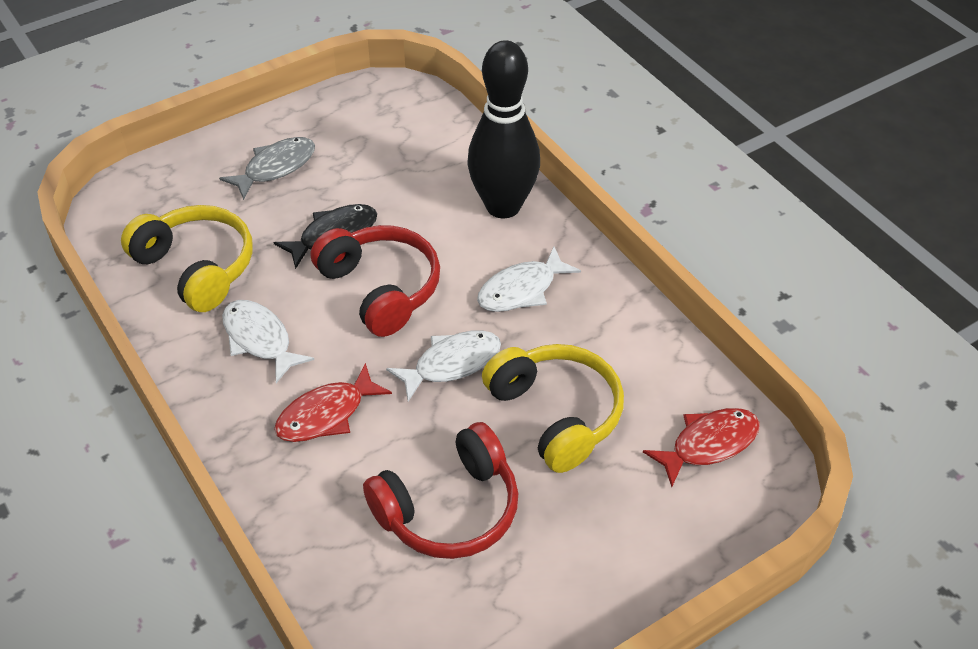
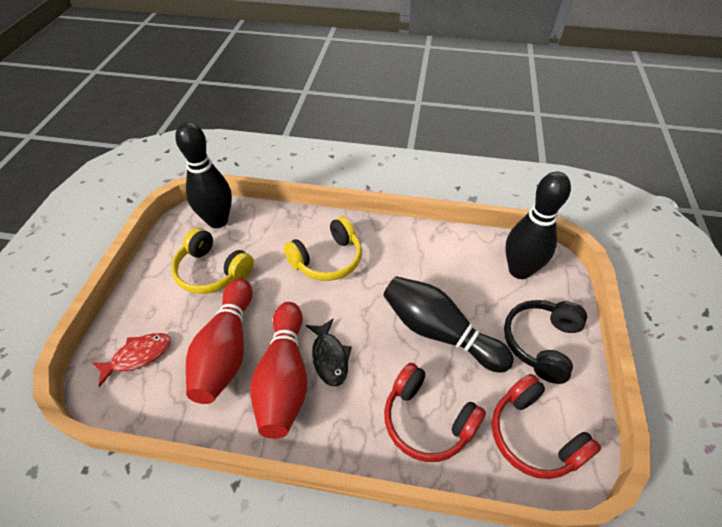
black bowling pin: [467,40,540,218] = 1 -> [175,122,232,228] [383,276,514,373] [505,172,571,279] = 3
black headphones: none = 0 -> [504,300,587,384] = 1
grey fish: [219,137,315,200] = 1 -> none = 0
red bowling pin: none = 0 -> [186,278,253,404] [250,302,307,439] = 2
red fish: [274,363,392,442] [643,408,760,487] = 2 -> [92,333,171,387] = 1
white fish: [222,300,314,383] [386,330,501,401] [477,247,581,312] = 3 -> none = 0

